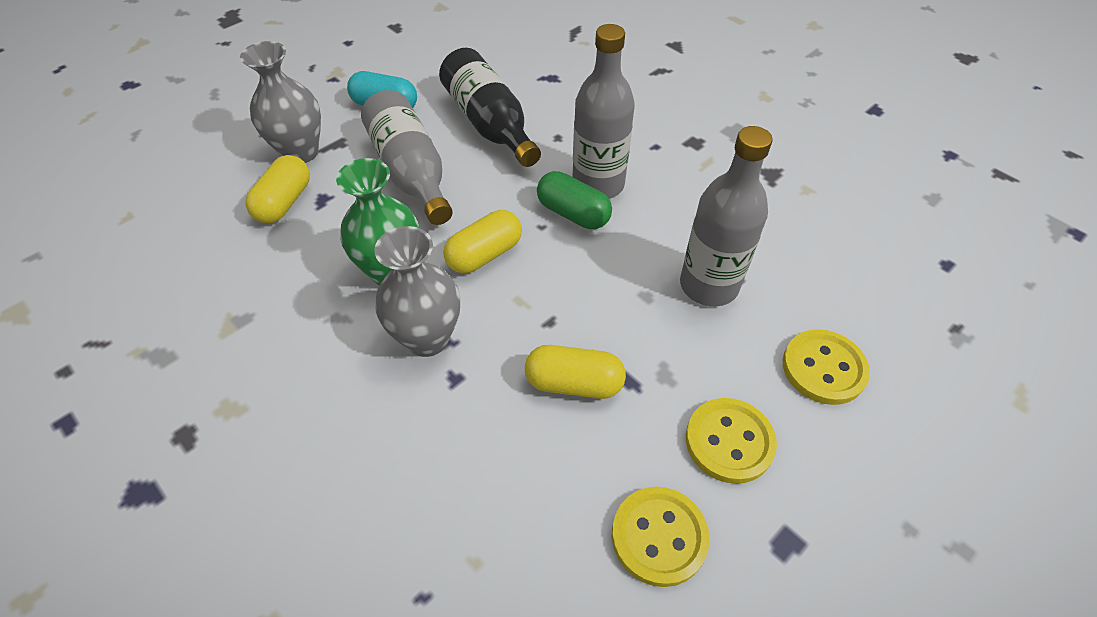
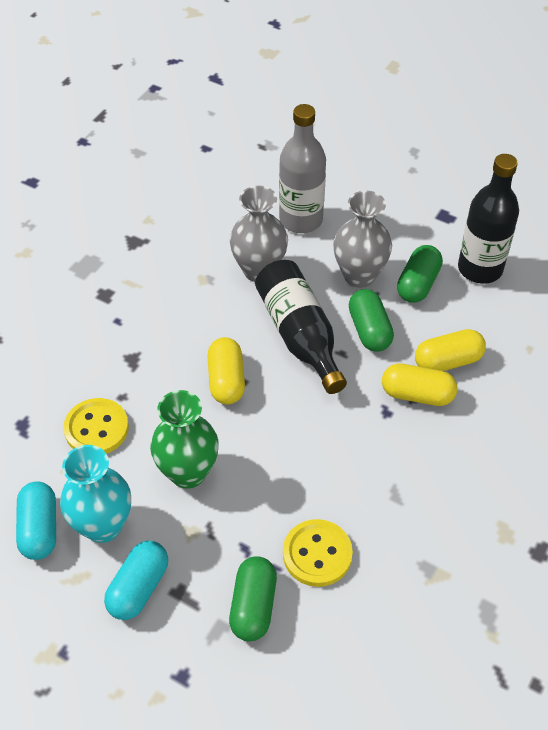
black bottle: [439,48,541,167] = 1 -> [255,260,347,394] [458,154,519,284] = 2
green capsule: [537,171,612,229] = 1 -> [229,556,277,641] [349,289,394,352] [397,245,443,303] = 3
grey bottle: [361,90,453,225] [572,24,635,199] [680,126,772,306] = 3 -> [279,104,326,233] = 1
turquoise capsule: [347,71,417,108] = 1 -> [16,481,56,560] [104,541,168,620] = 2
turquoise vase: none = 0 -> [60,445,131,543] = 1
yellow button: [612,487,710,587] [686,398,777,484] [783,329,870,405] = 3 -> [63,398,129,454] [283,519,353,587] = 2

